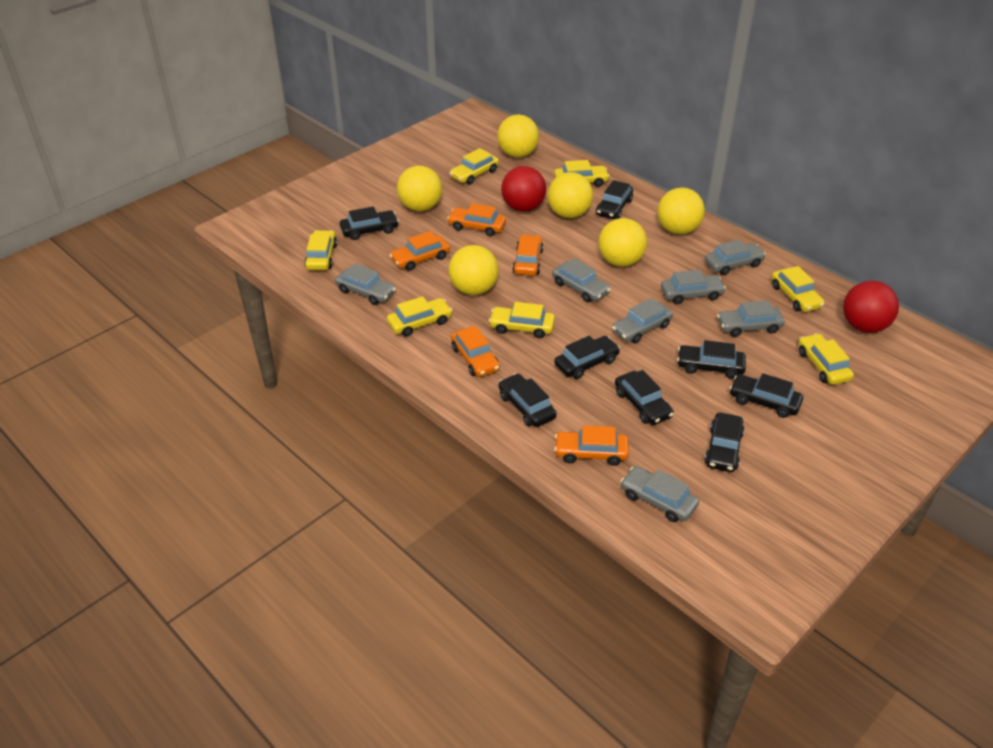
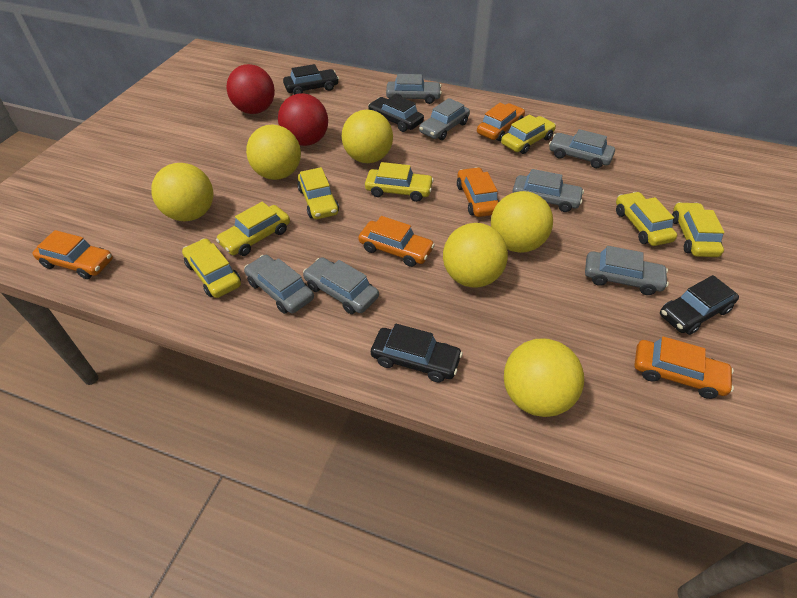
black car: [340,206,399,240] [499,373,557,427] [554,336,620,379] [596,180,633,219] [615,370,674,425] [677,340,746,379] [704,412,745,472] [730,373,803,418] = 8 -> [283,64,339,95] [368,95,424,132] [371,324,463,382] [660,275,739,335] = 4

